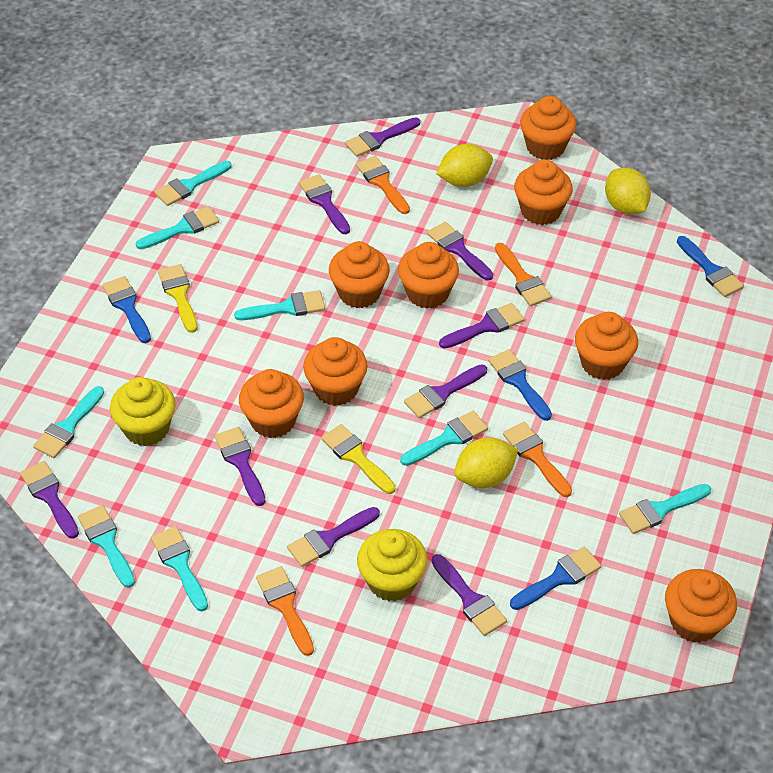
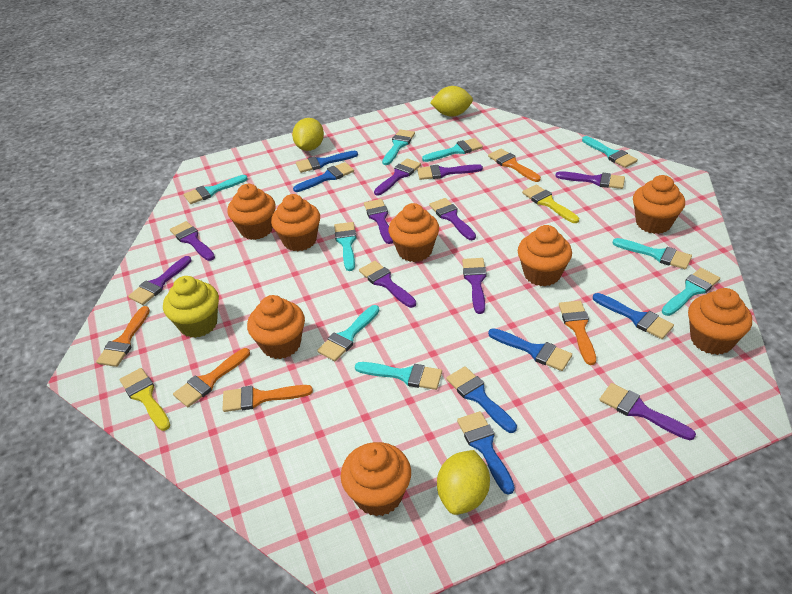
blue brush: [102,276,151,343] [488,349,552,421] [510,547,601,610] [677,236,744,297] = 4 -> [293,162,354,192] [296,151,358,173] [446,366,517,433] [457,411,515,495] [488,328,572,371] [593,293,674,339] = 6
orange brush: [256,566,314,656] [356,156,410,214] [495,243,552,306] [503,422,572,497] = 4 -> [96,306,150,367] [173,348,250,407] [222,385,313,412] [488,149,541,182] [559,301,596,365] = 5
purple brush: [20,461,79,539] [215,427,266,506] [287,507,380,567] [299,174,350,234] [345,117,420,157] [404,364,487,418] [427,222,493,281] [431,554,507,636] [439,303,524,349] = 9 -> [128,256,192,305] [170,221,215,261] [359,261,416,308] [364,199,393,244] [374,158,421,196] [417,164,483,180] [429,198,476,240] [462,258,487,314] [555,171,625,189] [599,383,696,440] = 10
turquoise brush: [33,386,104,458] [78,505,135,588] [136,206,219,249] [151,526,208,611] [155,161,232,206] [234,290,325,320] [400,411,488,466] [619,484,711,534] = 8 -> [184,175,248,204] [317,305,380,361] [334,222,357,271] [355,362,442,390] [382,129,415,165] [422,138,483,162] [582,136,638,168] [613,238,692,269] [662,268,720,316] = 9
yellow cupcake: [110,377,176,446] [357,529,428,601] = 2 -> [163,276,219,338] = 1

